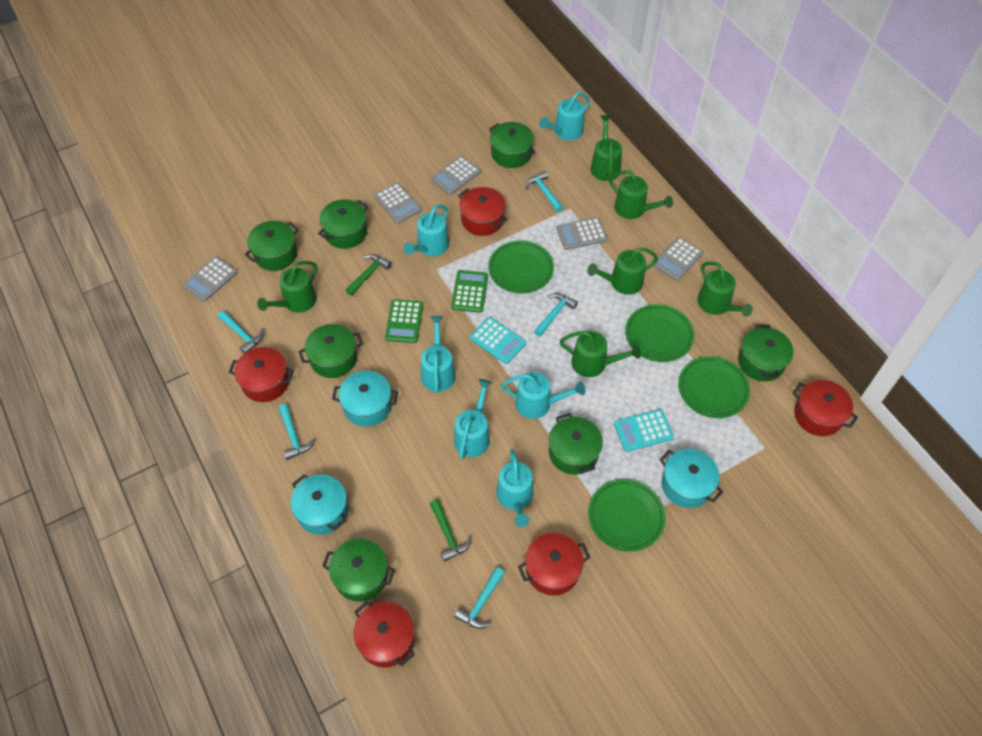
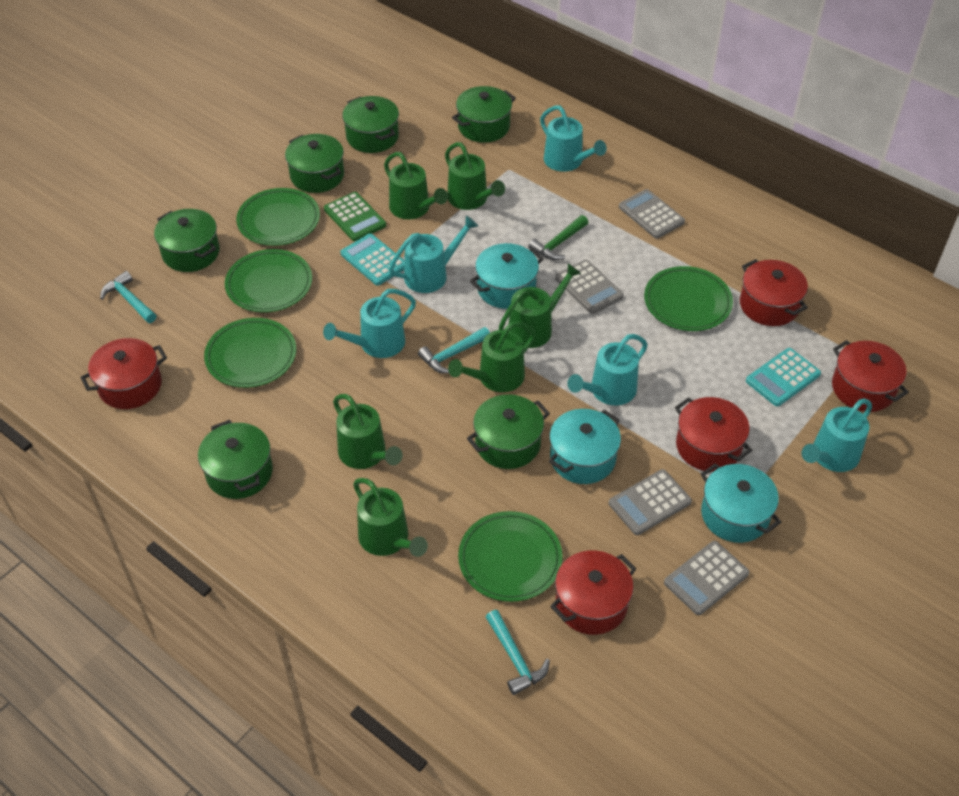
green calculator: [385,299,423,343] [451,270,488,313] = 2 -> [324,192,386,241] = 1
green hammer: [346,254,392,296] [430,499,472,562] = 2 -> [528,215,588,260] = 1
green plate: [488,240,554,294] [588,479,666,552] [625,304,694,362] [678,356,750,418] = 4 -> [204,318,296,388] [225,249,312,313] [236,188,320,246] [458,511,563,602] [644,266,733,331] = 5
green pot: [245,221,299,271] [298,324,363,378] [318,199,368,249] [322,539,395,602] [489,122,535,168] [549,413,603,475] [738,324,793,382] = 7 -> [154,209,220,272] [198,420,273,499] [285,134,344,193] [342,96,399,153] [452,86,516,143] [467,394,550,469] = 6
grey calculator: [183,256,238,302] [374,182,422,224] [431,156,481,195] [556,217,608,250] [653,237,703,281] = 5 -> [555,260,624,314] [609,469,692,535] [619,189,685,239] [664,541,749,615] = 4
turquoise hammer: [218,310,263,353] [279,404,315,460] [454,567,505,629] [525,171,563,212] [534,293,578,337] = 5 -> [100,271,157,323] [418,327,490,374] [486,610,550,695] = 3
turquoise watering can: [403,205,449,256] [421,316,456,393] [454,379,492,460] [496,449,533,527] [501,372,585,419] [539,92,590,141] = 6 -> [323,289,416,358] [389,215,478,293] [540,105,607,172] [567,334,648,405] [801,399,872,472] = 5

